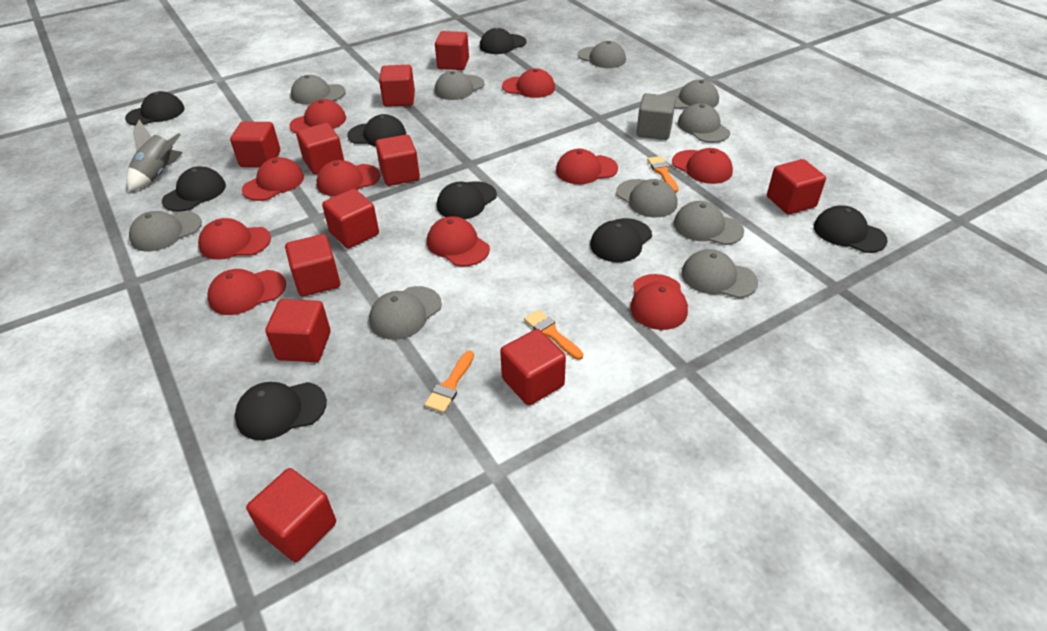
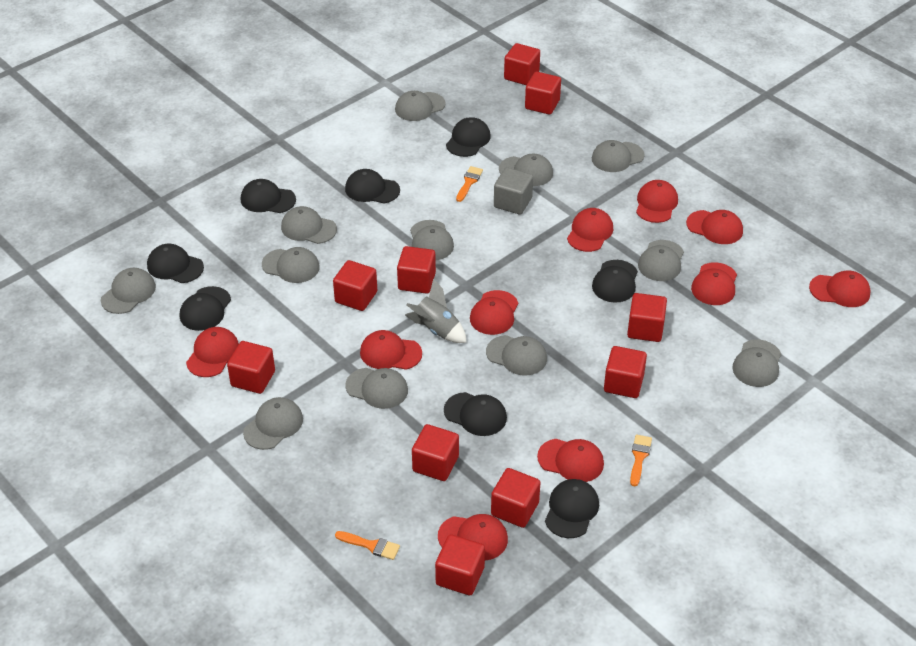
grey cap: [129,211,202,251] [291,75,346,104] [369,286,442,340] [435,71,484,100] [578,41,626,68] [616,179,677,217] [665,79,719,109] [674,201,744,245] [678,103,730,143] [681,249,758,298] = 10 -> [101,268,156,314] [243,397,303,450] [262,247,320,283] [281,206,337,244] [345,368,408,409] [395,91,446,121] [410,220,454,260] [486,335,547,376] [499,154,553,186] [592,140,644,172] [638,240,684,281] [732,340,781,387] = 12
red cube: [230,121,280,167] [246,468,336,562] [265,299,331,362] [285,234,340,297] [296,123,344,174] [322,189,379,248] [376,134,420,186] [379,65,415,107] [435,31,469,70] [500,329,566,406] [767,159,826,215] = 11 -> [227,341,275,394] [333,260,377,311] [397,246,436,294] [412,424,459,481] [435,534,485,595] [491,468,541,528] [504,43,540,85] [525,72,561,115] [604,346,647,398] [627,293,667,342] = 10

